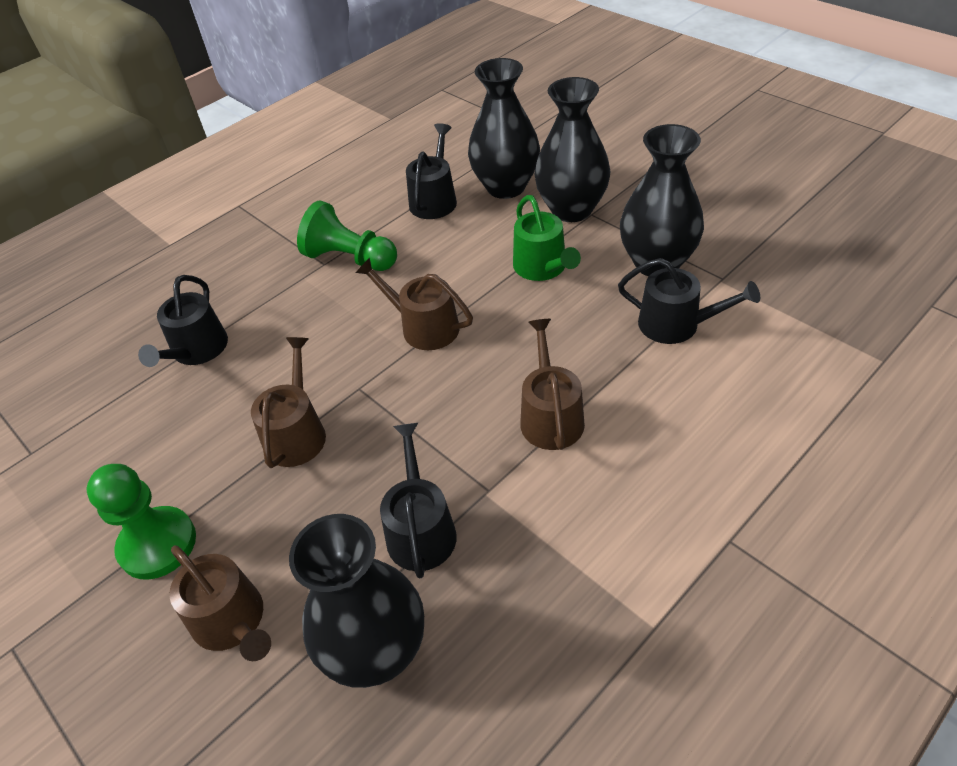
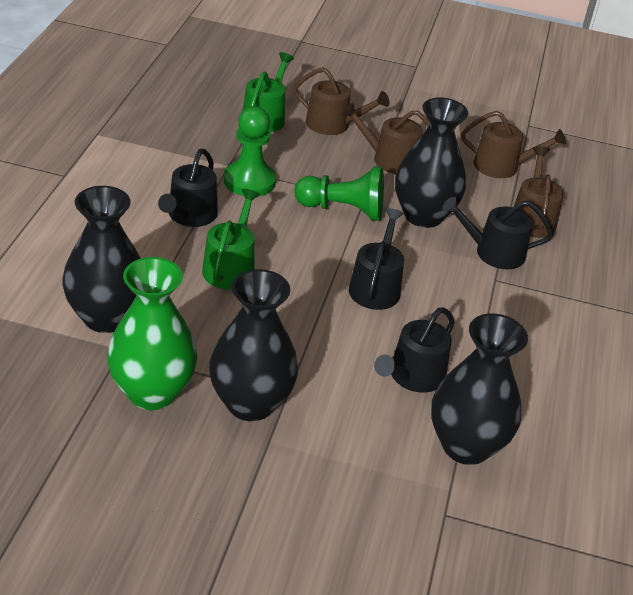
green vase: none = 0 -> [107,257,198,410] = 1
green watering can: [513,195,581,281] = 1 -> [202,189,260,290] [243,52,294,133] = 2

